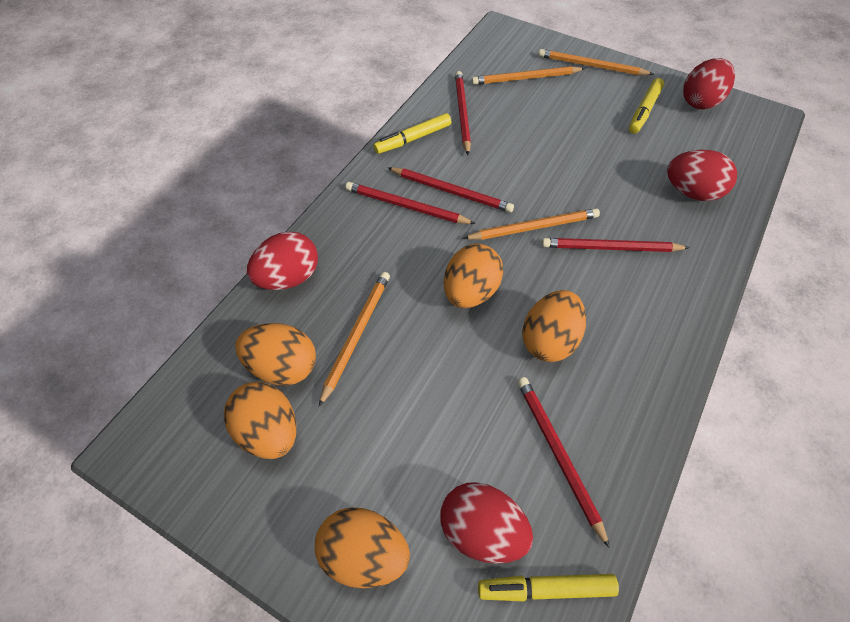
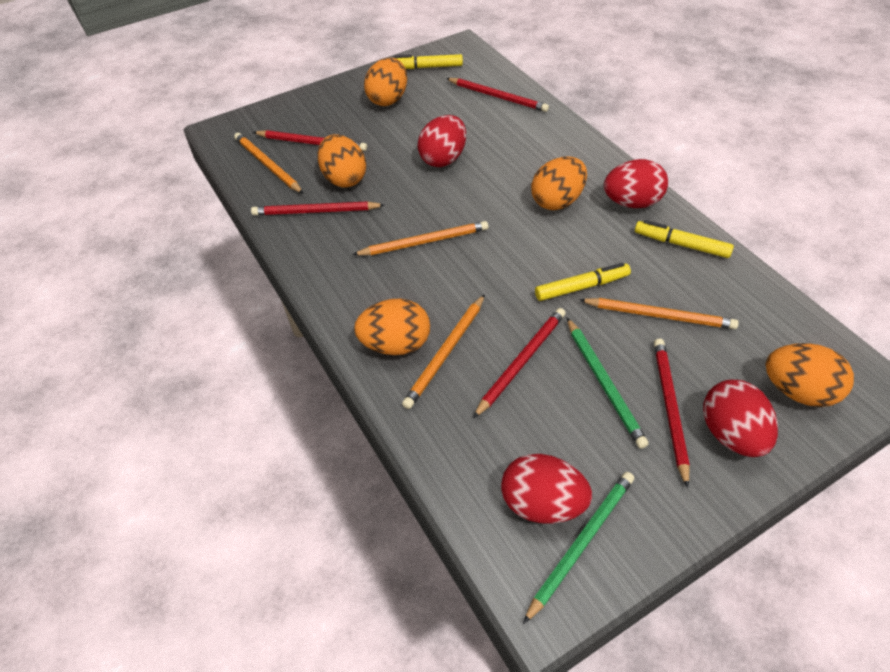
green pencil: none = 0 -> [523,472,634,624] [567,318,649,449] = 2

